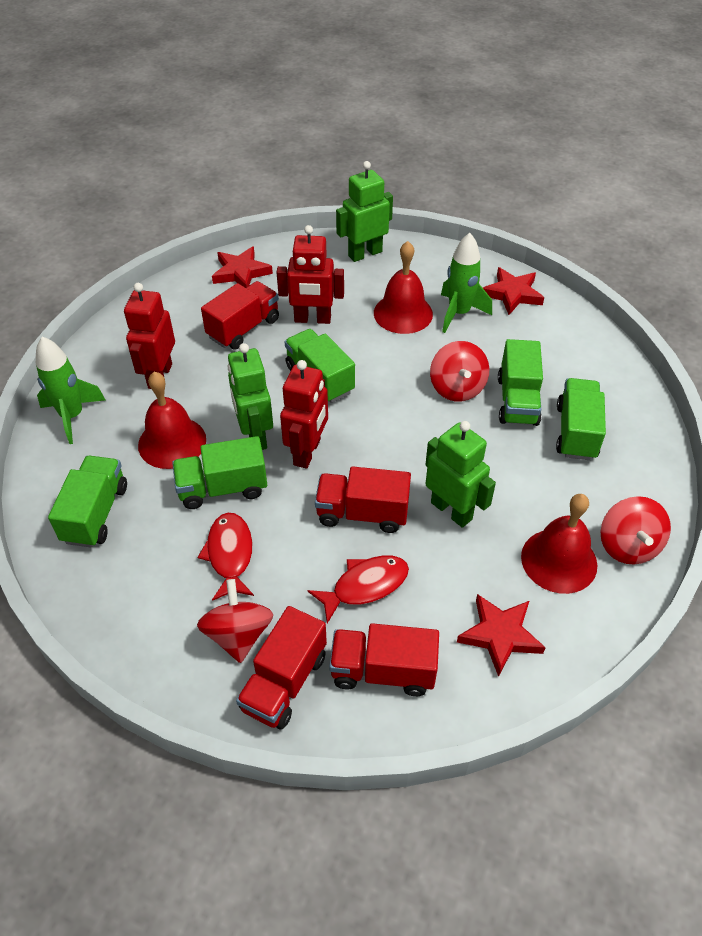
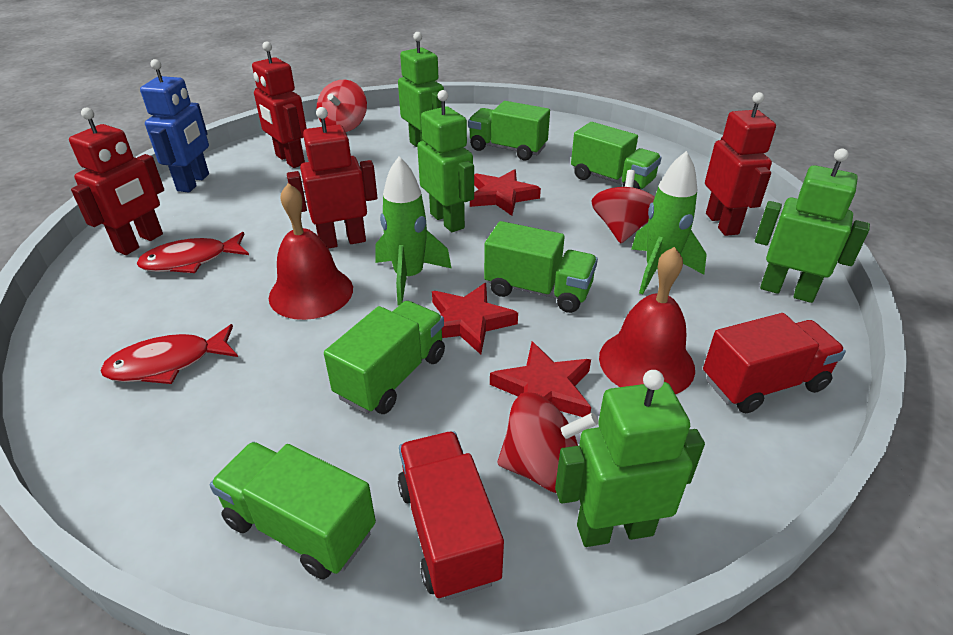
blue robot: none = 0 -> [140,59,209,192] = 1
green robot: [228,343,273,450] [336,161,393,262] [425,421,496,528] = 3 -> [398,32,444,147] [417,90,474,232] [555,370,705,547] [755,149,870,303] = 4
red bell: [138,372,206,469] [374,241,433,334] [521,494,598,594] = 3 -> [269,183,353,320] [599,247,695,394] = 2
red robot: [124,283,175,389] [276,225,344,324] [280,360,328,469] = 3 -> [69,108,164,255] [252,41,307,168] [287,107,378,249] [705,92,776,236] = 4
red truck: [201,281,279,350] [236,606,327,730] [315,467,411,533] [329,623,439,696] = 4 -> [398,431,504,600] [703,313,846,413] = 2

